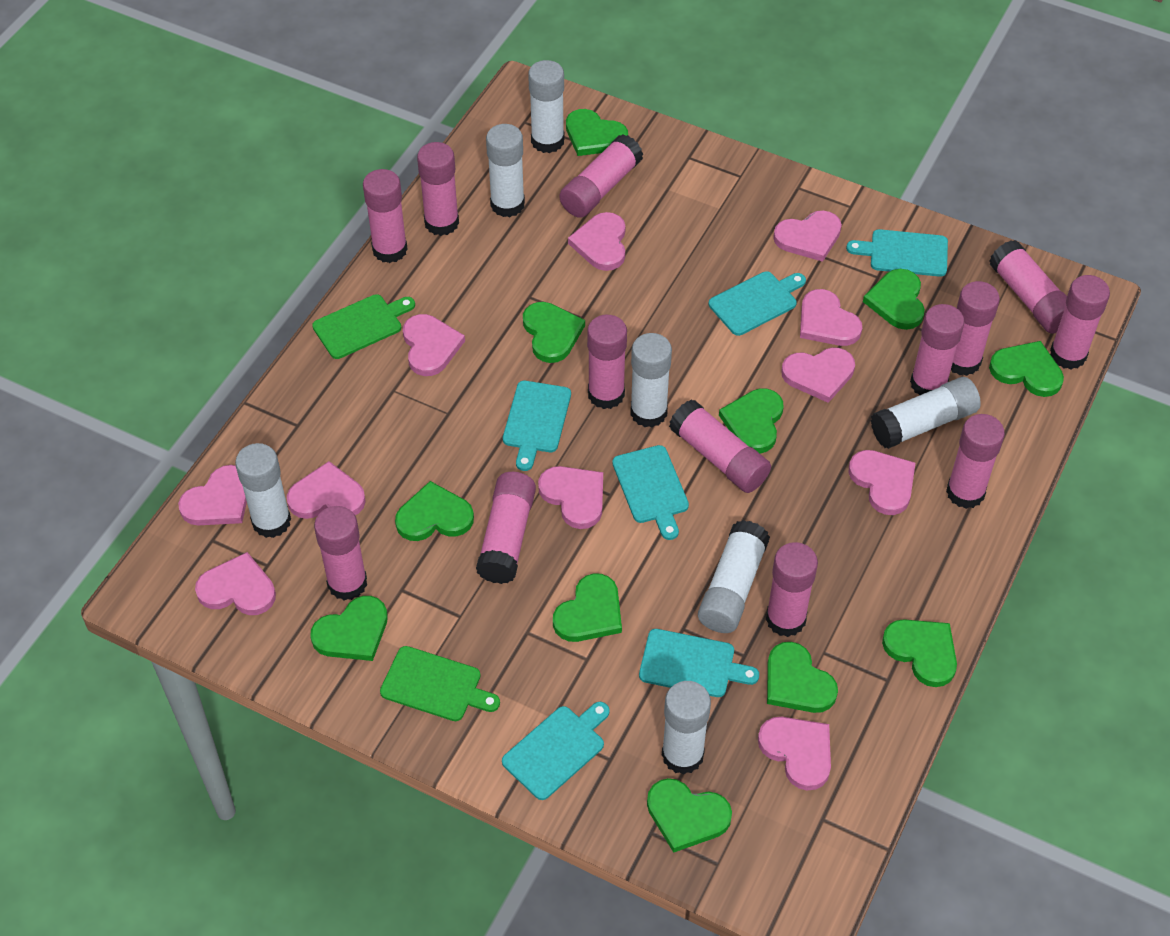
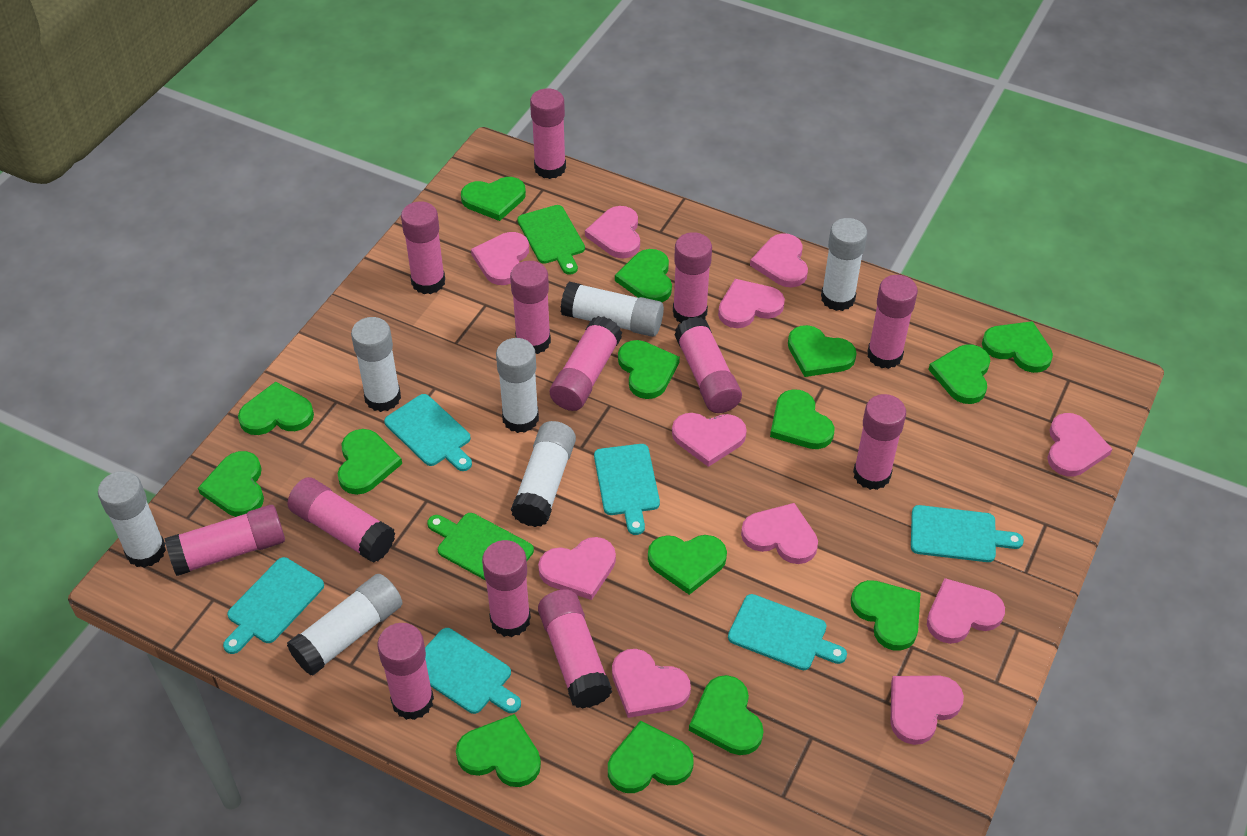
green heart: [310,596,388,661] [395,481,474,541] [523,302,585,363] [553,573,622,642] [566,109,628,156] [647,778,732,853] [719,388,783,453] [767,642,838,713] [863,269,925,330] [882,619,957,687] [989,341,1064,397] = 11 -> [198,451,264,517] [238,382,314,435] [338,429,402,495] [456,714,541,787] [461,177,526,221] [608,721,694,793] [615,249,672,302] [618,340,680,399] [648,535,727,595] [689,675,764,755] [770,389,835,449] [788,325,857,377] [851,580,920,651] [928,344,990,404] [982,321,1053,373] = 15

